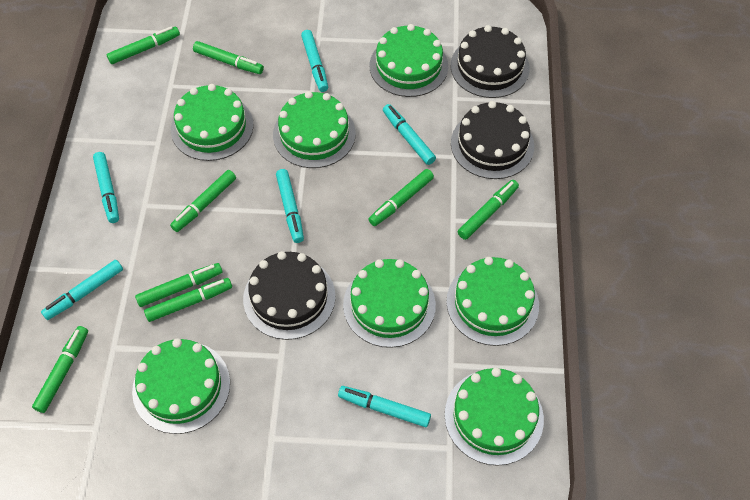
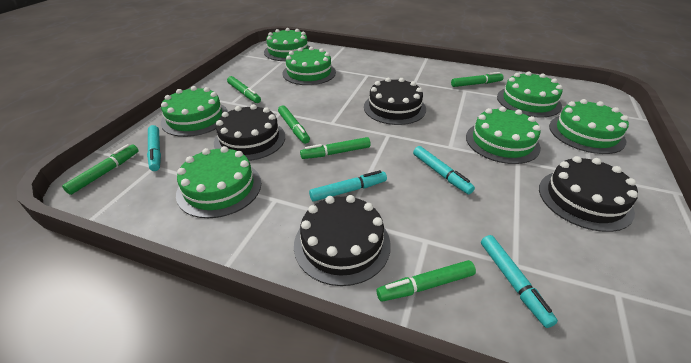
black cake: [243,251,336,340] [451,25,530,98] [451,101,534,179] = 3 -> [214,104,285,161] [294,195,391,286] [364,78,426,125] [539,156,638,232] = 4
green marker: [32,326,88,413] [107,26,180,64] [135,263,223,307] [144,278,232,322] [170,170,236,232] [193,41,264,74] [368,169,434,226] [458,180,519,240] = 8 -> [62,144,139,195] [227,76,261,103] [278,105,310,144] [300,137,371,159] [377,260,476,302] [451,72,504,87] = 6
turquoise marker: [41,260,123,320] [93,152,119,223] [276,169,304,243] [301,30,328,92] [338,386,431,427] [383,104,436,165] = 6 -> [147,125,161,171] [309,170,387,202] [413,146,475,194] [481,235,558,328] = 4

